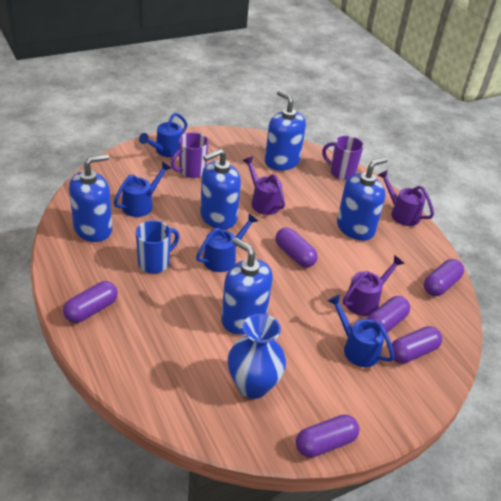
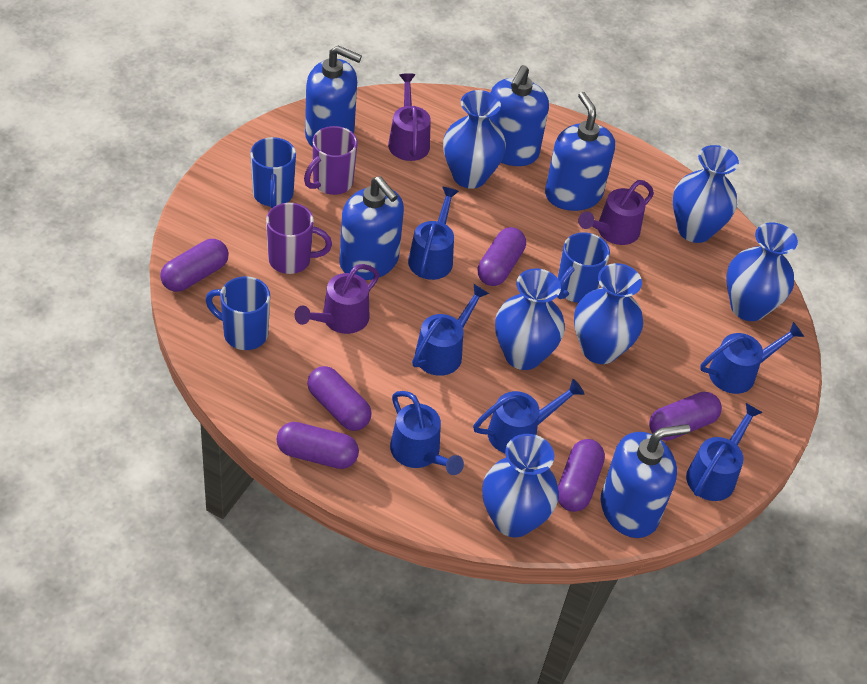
blue mug: [136,221,179,273] = 1 -> [205,276,270,350] [250,137,296,208] [557,232,610,303] = 3
blue vase: [228,314,286,399] = 1 -> [443,90,506,189] [482,434,559,537] [495,268,565,370] [574,263,643,364] [673,145,739,243] [726,223,798,321] = 6
blue watering can: [114,162,171,217] [139,113,188,157] [196,214,258,272] [328,294,395,367] = 4 -> [390,391,464,475] [408,187,459,280] [412,284,489,376] [473,379,584,453] [686,403,763,501] [700,322,804,394] = 6

